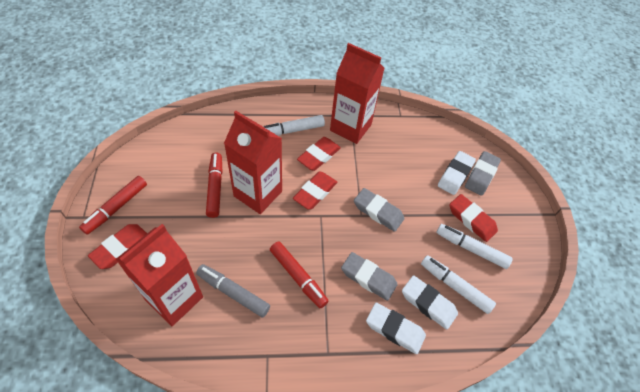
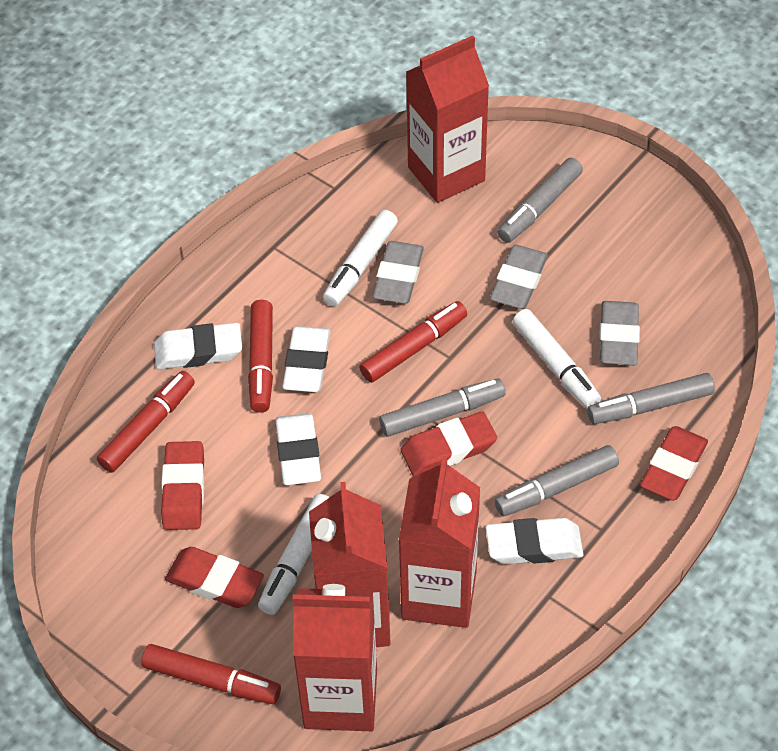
grey marker: [196,264,270,318] = 1 -> [379,378,506,437] [495,445,619,516] [498,158,583,243] [587,373,715,424] = 4
red carton: [116,224,203,326] [224,111,282,214] [330,43,385,144] = 3 -> [293,584,377,731] [309,482,391,647] [399,456,480,628] [406,35,489,203] = 4
red marker: [79,176,147,235] [206,153,223,218] [270,241,328,308] = 3 -> [97,371,195,473] [141,644,281,704] [248,300,273,413] [359,301,467,383] = 4
white eraser: [366,303,426,354] [402,275,458,330] [438,151,476,195] = 3 -> [154,323,242,369] [275,413,321,485] [282,326,330,392] [486,518,583,564] = 4

